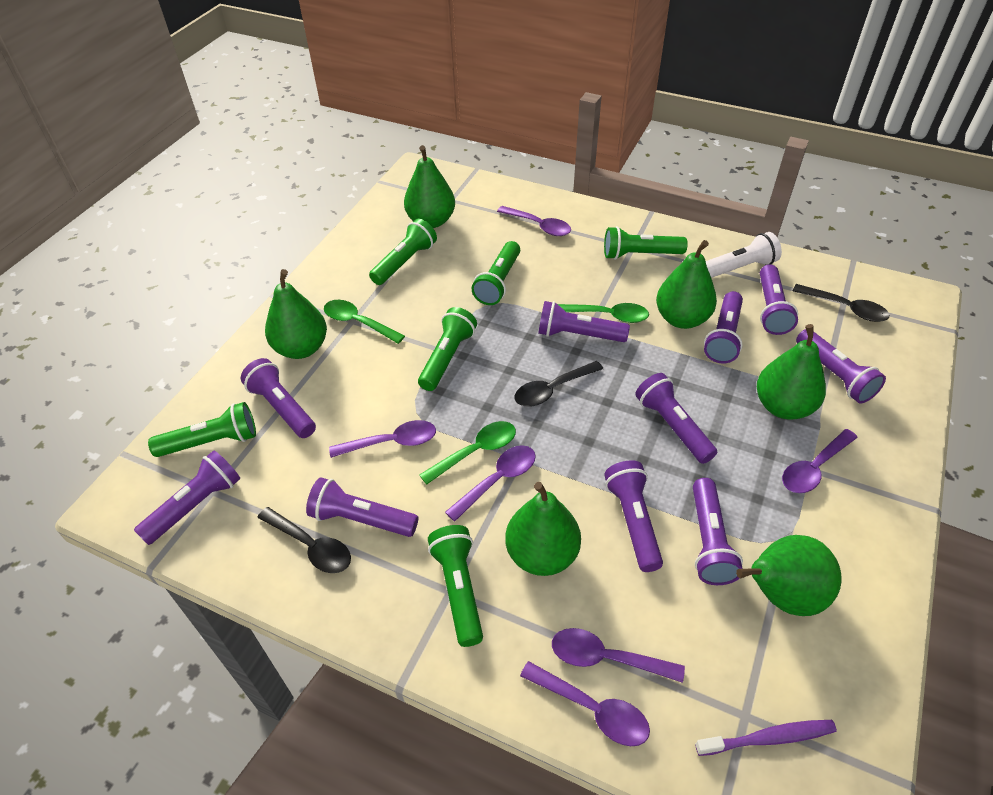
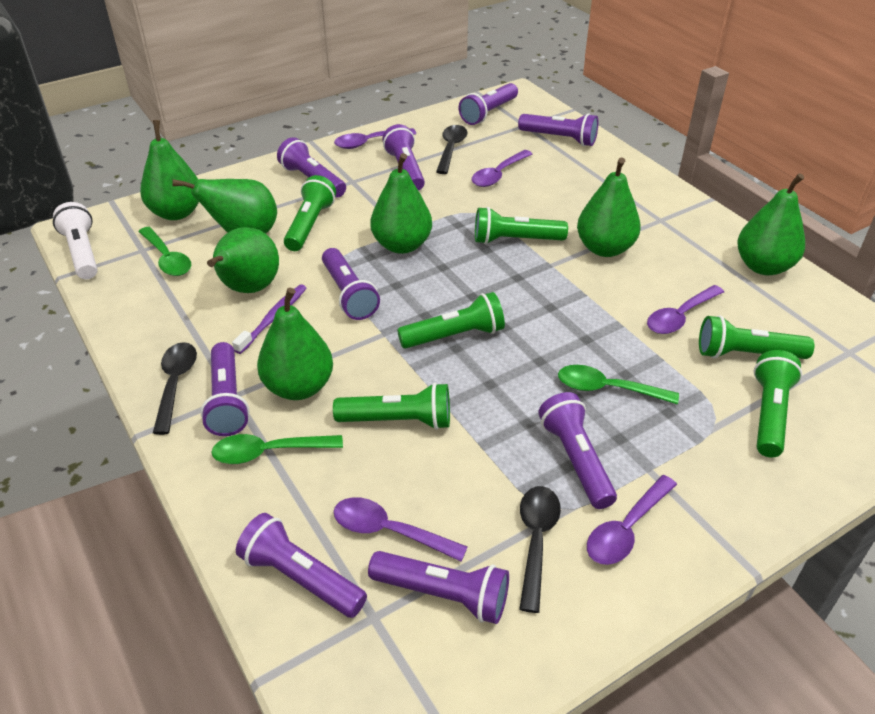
green pear: [265,269,327,359] [404,145,455,228] [505,482,581,576] [656,240,717,329] [736,535,842,616] [757,324,826,419] = 6 -> [140,120,199,220] [172,179,277,233] [207,227,279,293] [257,288,333,400] [370,153,432,254] [577,157,641,257] [737,173,805,275] = 7
purple flashlight: [134,450,240,545] [241,358,316,438] [306,477,418,537] [538,301,630,342] [604,460,663,572] [635,373,717,464] [693,478,743,585] [704,291,743,363] [760,264,798,335] [796,329,886,403] = 10 -> [200,342,249,436] [236,513,367,618] [277,137,346,198] [322,248,380,320] [368,551,509,624] [382,124,425,191] [459,83,518,125] [518,113,598,146] [538,392,617,509] = 9
purple spoon: [329,420,436,458] [445,445,536,522] [497,206,571,236] [520,661,650,746] [552,628,685,683] [782,429,858,493] = 6 -> [334,128,416,149] [334,497,468,562] [472,150,532,187] [587,475,677,565] [647,285,724,334] = 5

